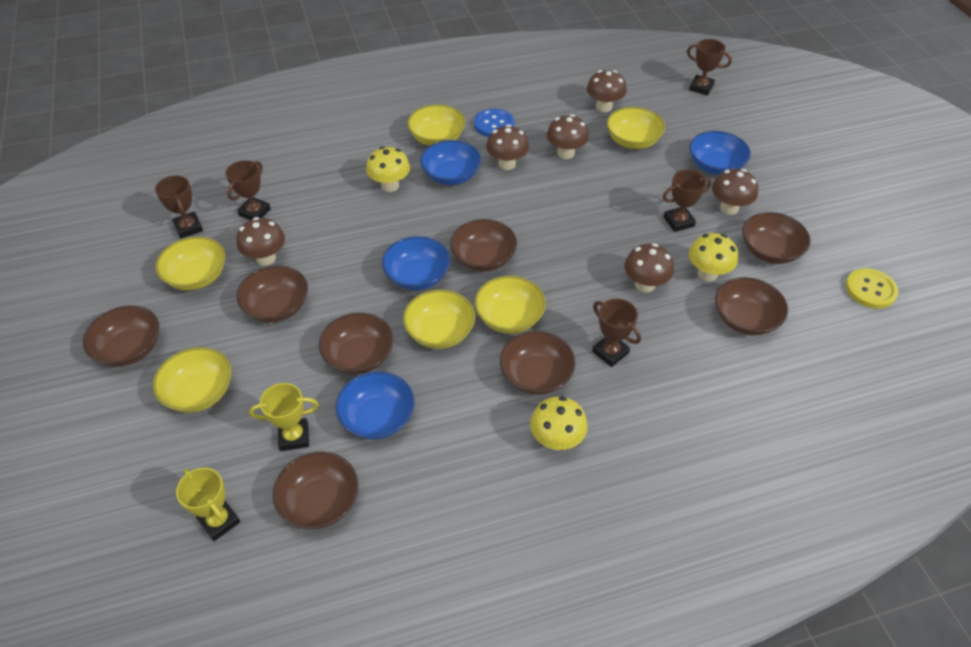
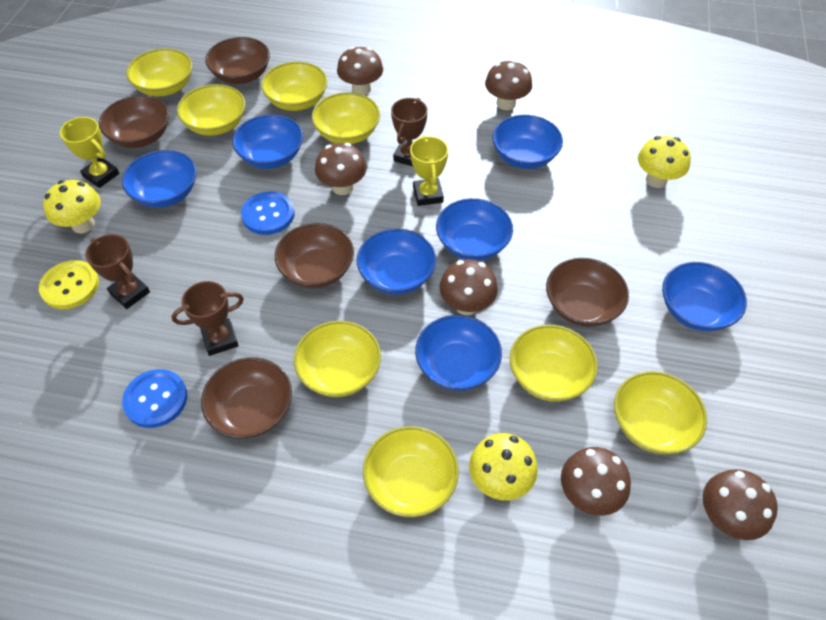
blue bowl: [335,371,415,440] [382,236,450,290] [420,140,481,185] [690,131,751,175] = 4 -> [122,150,197,208] [232,114,303,169] [357,229,436,295] [415,315,502,391] [436,198,513,261] [492,115,563,169] [662,262,747,331] = 7
blue button: [474,109,514,137] = 1 -> [122,369,187,428] [241,191,295,235] = 2
brown bowl: [83,305,160,366] [236,266,308,323] [273,452,359,529] [319,313,394,374] [450,219,517,272] [500,331,576,395] [715,277,788,335] [742,212,811,264] = 8 -> [99,95,169,148] [201,357,292,438] [205,37,270,84] [275,223,354,288] [546,258,629,327] = 5
brown trophy: [155,175,203,239] [226,160,271,220] [592,298,641,367] [663,170,711,232] [687,39,732,95] = 5 -> [85,234,150,309] [172,281,244,356] [391,98,428,166] = 3
yellow bowl: [153,347,232,413] [155,236,226,291] [403,289,475,349] [407,104,466,146] [474,276,546,334] [607,107,665,149] = 6 -> [126,48,192,97] [177,84,245,136] [261,62,327,111] [294,321,381,397] [312,92,380,144] [363,426,459,517] [510,325,598,402] [614,371,707,454] = 8

